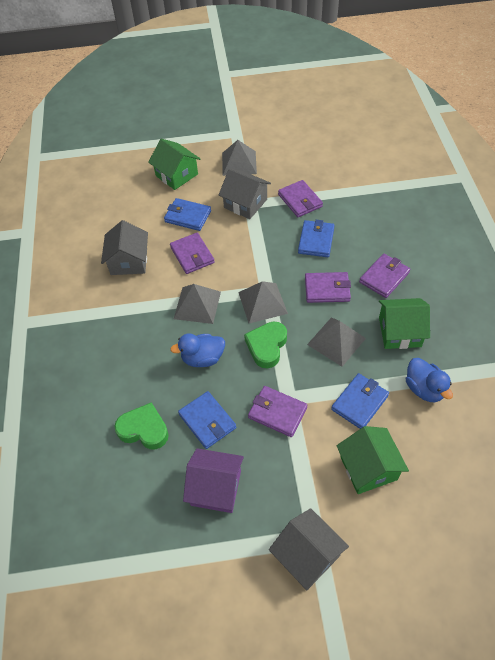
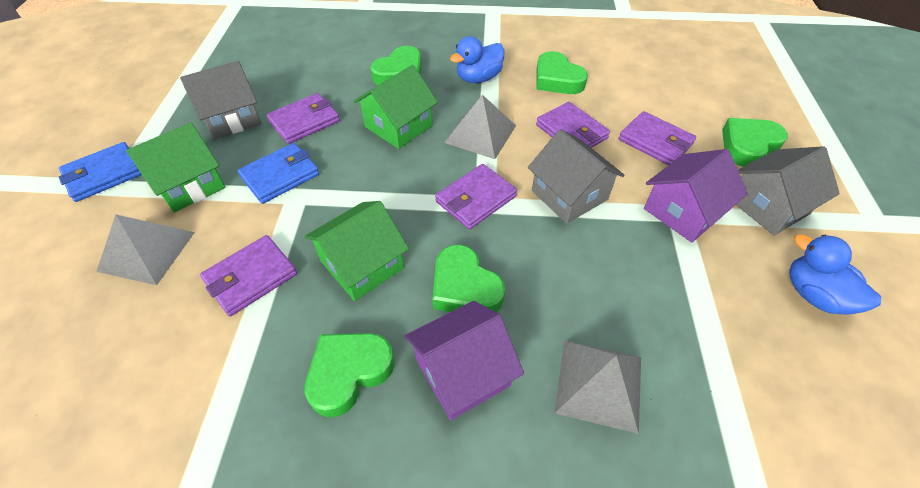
blue wallet: [164,198,211,231] [178,391,236,449] [298,220,335,257] [331,373,389,429] = 4 -> [59,142,142,202] [238,143,319,204] = 2
green heart: [114,402,169,450] [244,322,287,368] = 2 -> [305,333,395,418] [370,46,422,85] [432,245,505,313] [536,51,588,94] [722,118,788,167] = 5
grey pyramid: [174,284,221,324] [222,140,257,176] [238,281,288,323] [307,317,366,367] = 4 -> [96,214,195,285] [444,95,516,159] [555,340,641,434] = 3
purple house: [183,448,244,513] = 1 -> [405,301,524,420] [644,149,748,243] = 2

